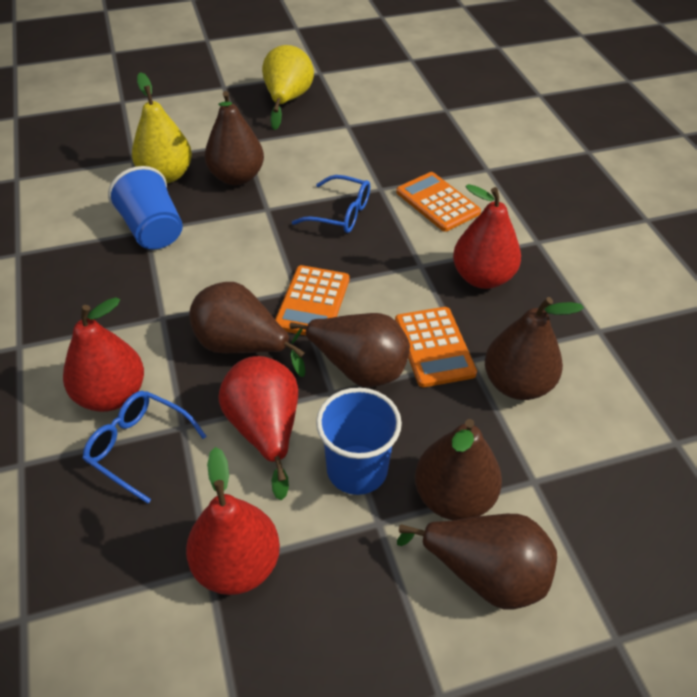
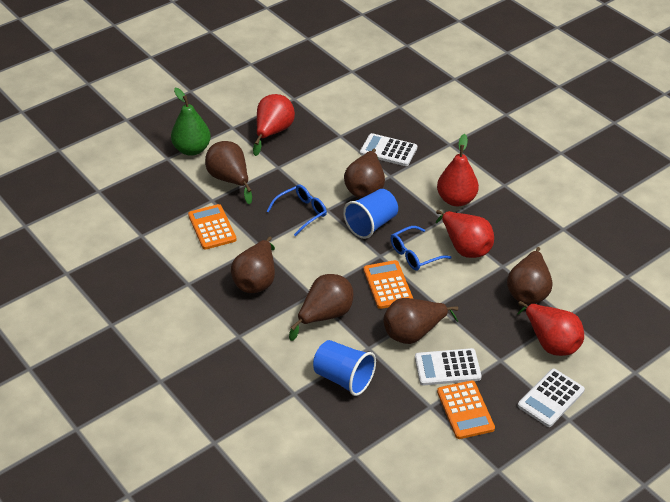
green pear: none = 0 -> [171,88,211,156] = 1
white calculator: none = 0 -> [360,133,417,166] [415,348,482,385] [518,369,585,427] = 3
yellow pear: [132,72,192,183] [262,45,314,130] = 2 -> none = 0

